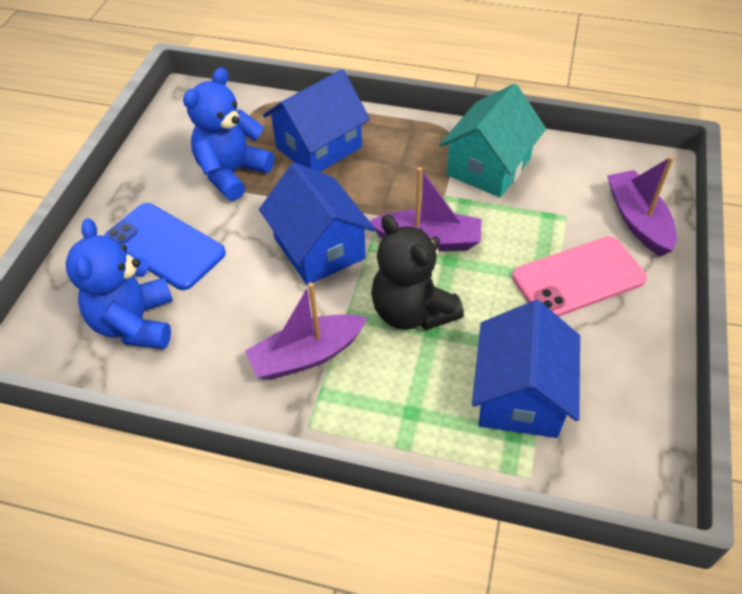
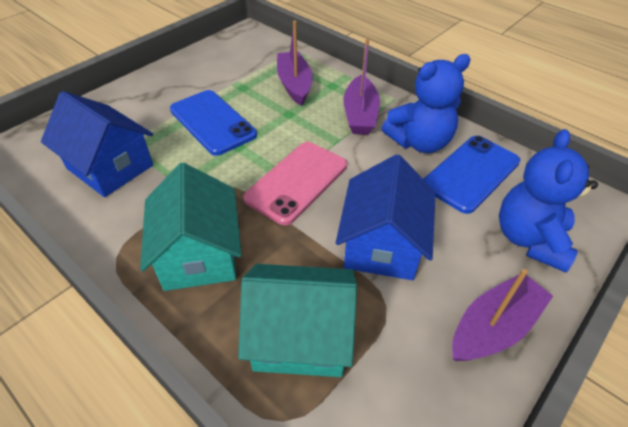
black teddy bear: [371,214,464,330] = 1 -> none = 0
blue house: [259,162,375,285] [263,69,370,172] [472,300,580,438] = 3 -> [41,91,153,197] [336,154,436,280] = 2
blue phone: [104,203,226,290] = 1 -> [170,90,257,156] [424,136,521,214] = 2
turquoise house: [439,84,546,198] = 1 -> [140,163,242,291] [238,264,357,377] = 2

